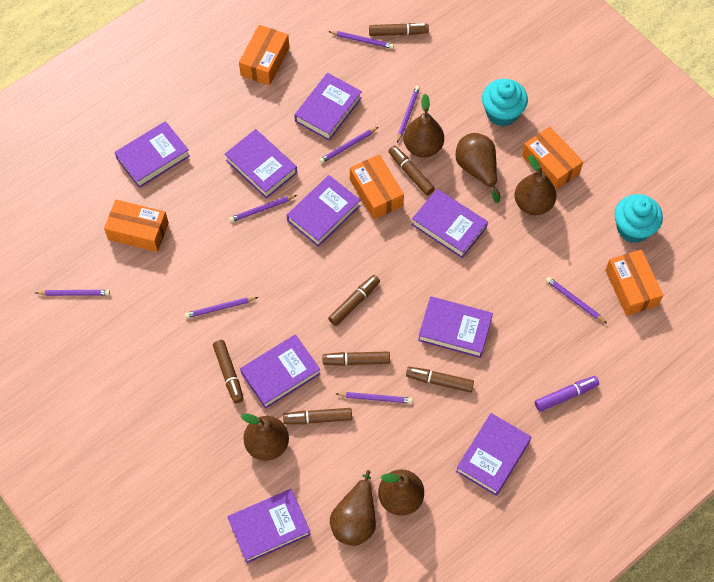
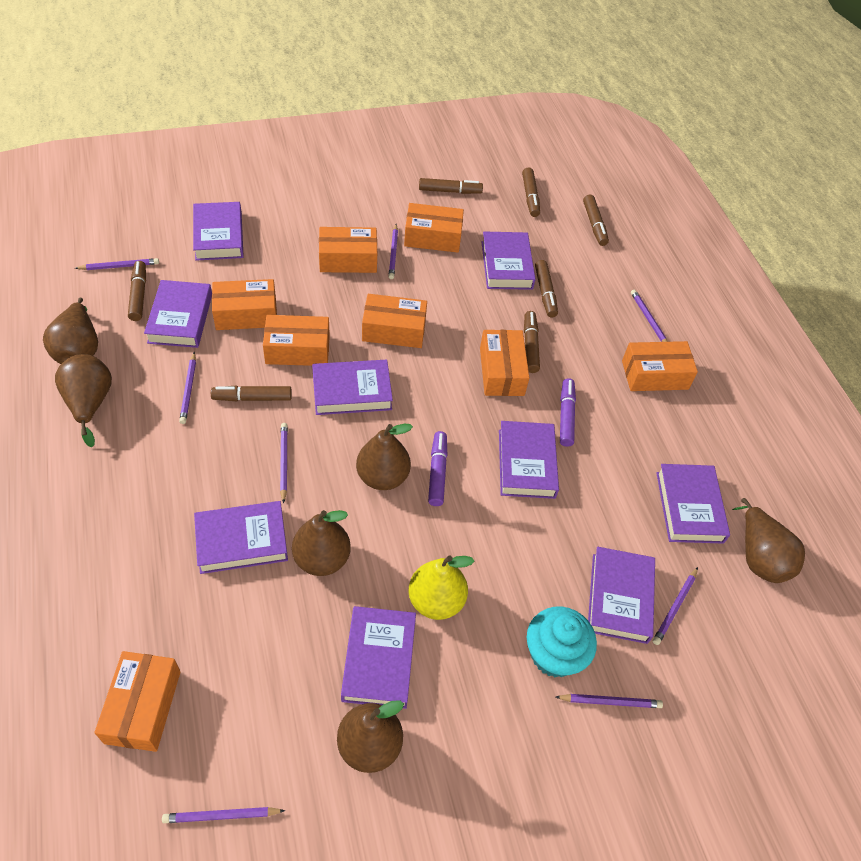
orange box: [104,200,169,252] [239,25,289,86] [350,154,404,219] [522,126,583,190] [605,249,664,316] = 5 -> [95,651,181,752] [212,279,277,330] [263,315,330,366] [319,227,377,273] [362,294,427,348] [404,203,464,253] [480,330,529,396] [622,341,698,391] = 8
purple marker: [535,376,599,412] = 1 -> [428,431,448,506] [560,378,576,447] = 2
turquoise cupcake: [482,79,528,126] [614,194,663,243] = 2 -> [527,606,597,677] = 1
yellow pear: none = 0 -> [408,555,474,620] = 1

